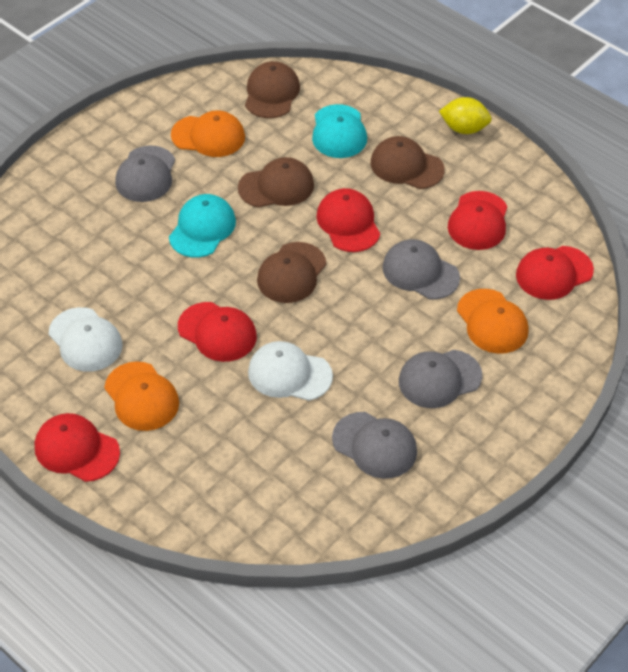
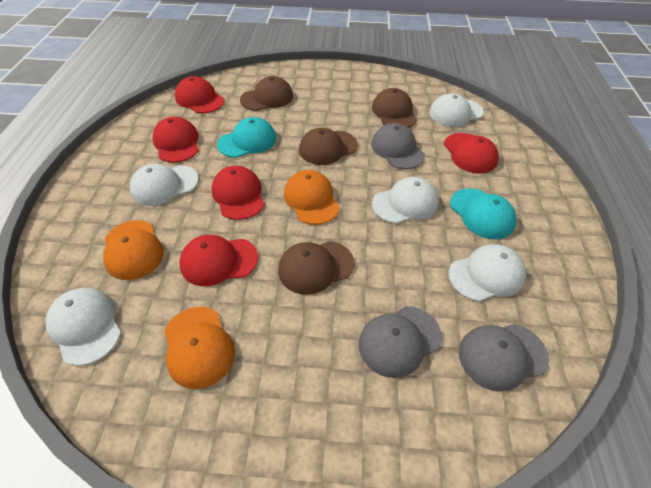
grey cap: [115,146,175,202] [332,412,417,479] [382,239,460,299] [399,350,482,408] = 4 -> [359,306,442,378] [371,123,425,169] [459,324,549,392] = 3
white cap: [49,307,123,372] [248,341,333,401] = 2 -> [46,288,121,366] [130,164,199,206] [372,177,439,224] [429,93,484,127] [448,244,526,302] = 5
yellow lemon: [439,97,492,134] = 1 -> none = 0

